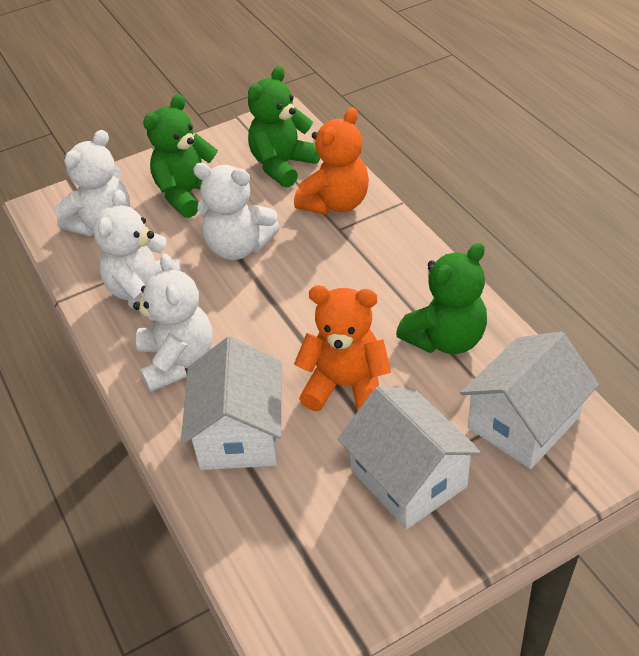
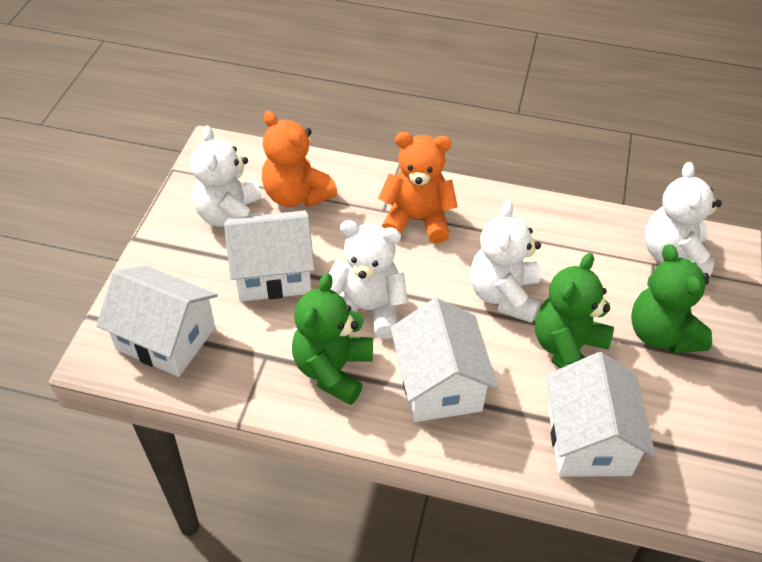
white house: [181,336,281,470] [338,386,482,529] [460,332,599,469] = 3 -> [96,266,218,377] [224,210,315,302] [390,298,498,422] [547,352,655,477] = 4

